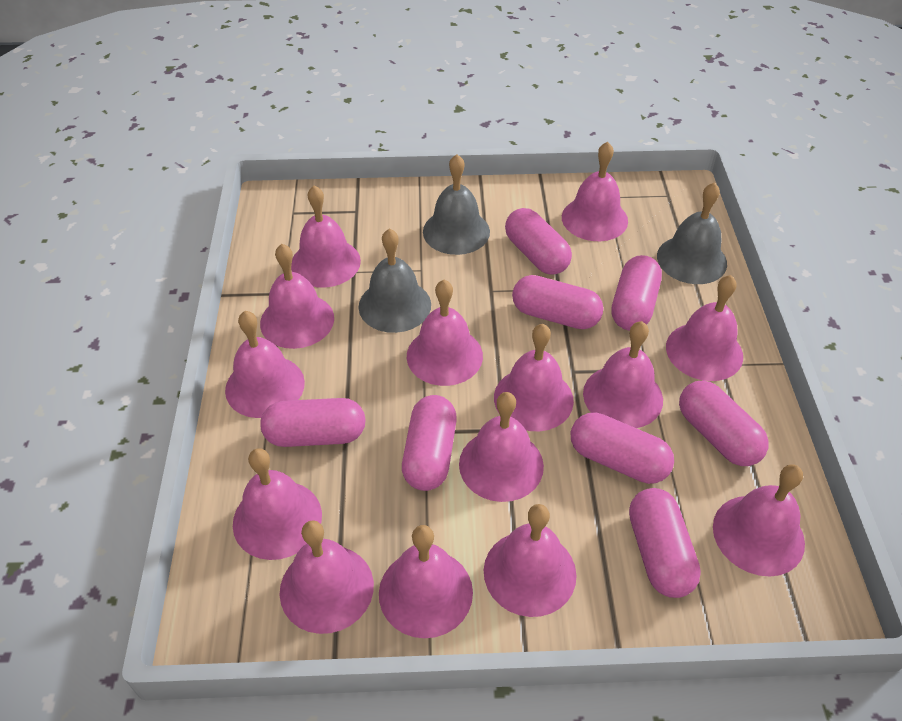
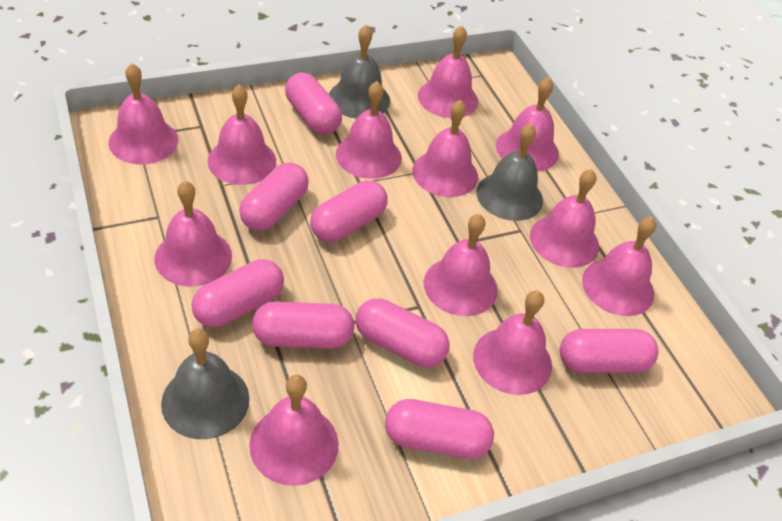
pink bell: [225,311,305,418] [233,448,322,560] [260,244,334,349] [280,520,374,634] [291,186,361,288] [379,525,473,638] [407,280,483,386] [459,392,544,502] [484,504,577,617] [494,324,574,431] [562,142,628,241] [583,321,663,428] [666,275,743,381] [713,465,805,577] = 14 -> [108,63,178,164] [155,181,232,287] [207,84,276,185] [249,375,339,486] [336,81,402,179] [412,100,478,197] [418,26,478,118] [424,214,498,316] [473,291,552,395] [496,77,559,172] [530,169,599,268] [582,217,656,316] = 12

